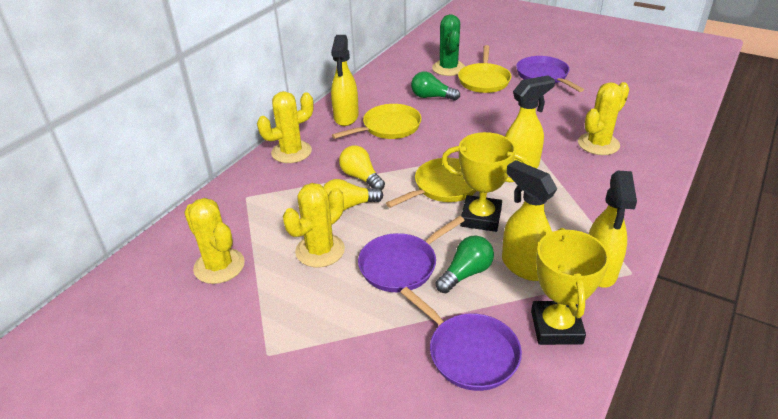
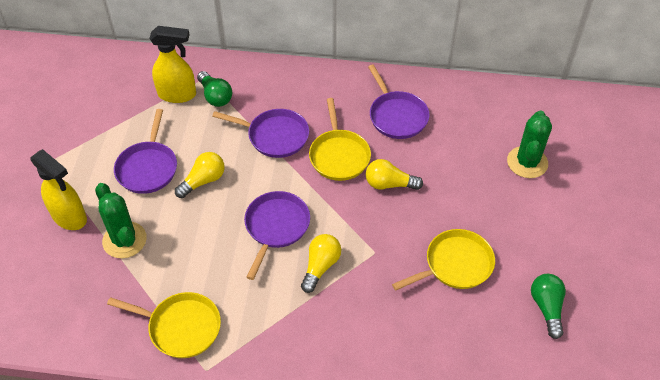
green cactus: [432,14,465,76] = 1 -> [95,183,147,258] [507,110,552,178] = 2
purple pan: [358,216,465,292] [401,287,522,391] [516,56,584,92] = 3 -> [114,109,177,194] [212,109,309,158] [244,191,310,280] [368,64,430,139] = 4
yellow cactus: [184,198,245,284] [257,91,314,163] [283,183,345,267] [578,82,629,155] = 4 -> none = 0
yellow light bulb: [323,179,383,211] [339,145,385,190] = 2 -> [175,152,225,198] [301,234,341,293] [366,159,423,190] = 3
yellow spray bottle: [331,35,359,126] [502,160,557,281] [505,75,555,176] [589,171,637,288] = 4 -> [31,149,87,230] [149,26,196,103] = 2
yellow trophy: [441,132,531,232] [531,228,609,345] = 2 -> none = 0

